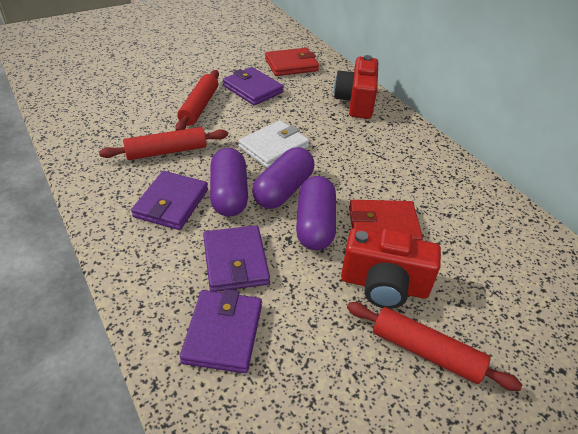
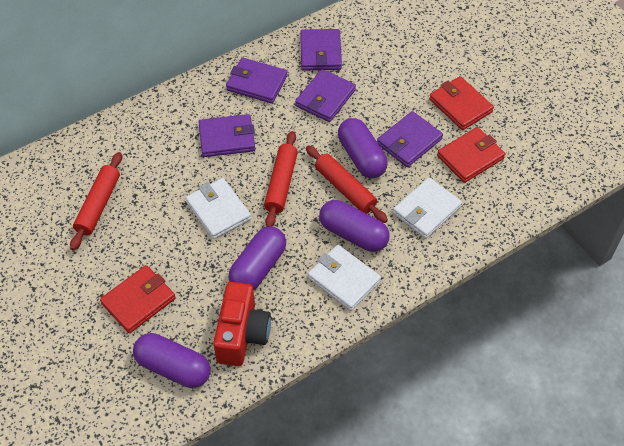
purple capsule: [210,148,248,217] [252,147,314,209] [296,176,336,250] = 3 -> [133,333,210,388] [228,227,286,290] [319,200,390,252] [338,118,388,178] = 4
purple wallet: [131,171,208,230] [180,289,262,373] [203,225,270,292] [223,67,284,106] = 4 -> [199,114,255,157] [226,58,288,103] [295,69,356,122] [300,29,342,71] [377,111,443,167] = 5
red camera: [334,55,378,119] [341,228,441,309] = 2 -> [213,282,271,366] = 1
red wallet: [265,48,319,76] [349,200,423,240] = 2 -> [100,265,176,333] [429,76,494,130] [437,127,505,183] = 3
white wallet: [238,120,310,168] = 1 -> [185,178,251,239] [308,245,381,311] [393,177,462,239] = 3

